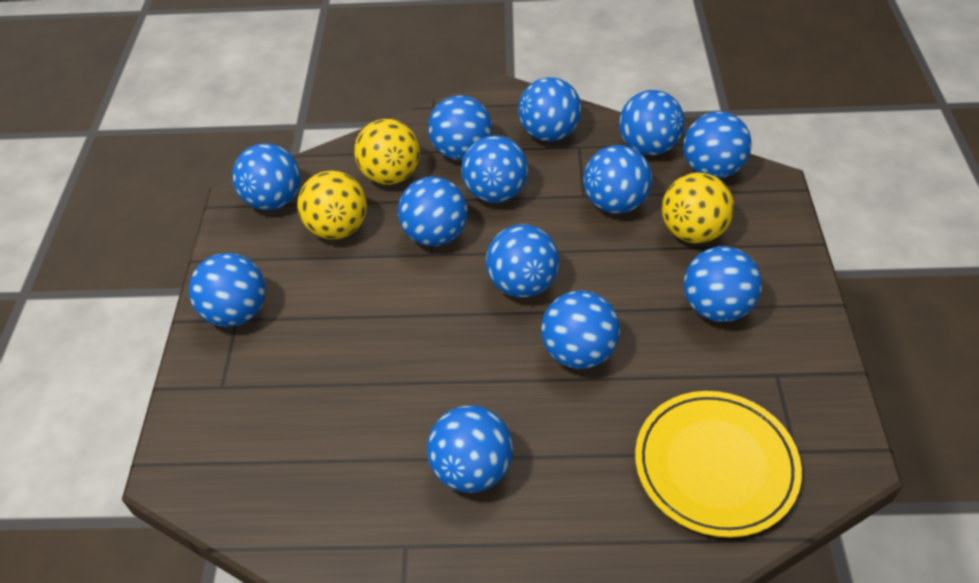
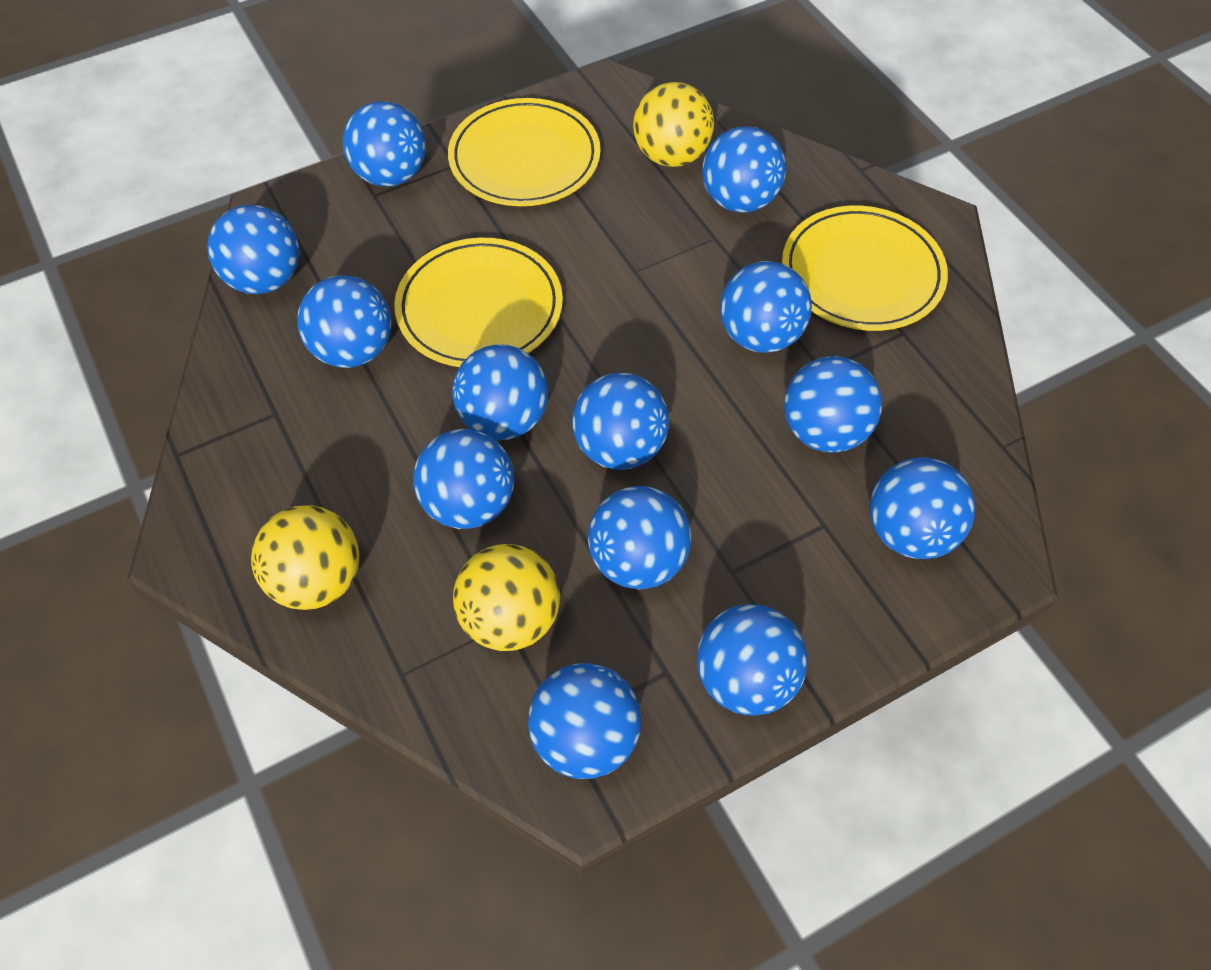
yellow plate: [635,391,802,538] = 1 -> [394,238,563,367] [448,98,601,206] [782,206,948,331] = 3

